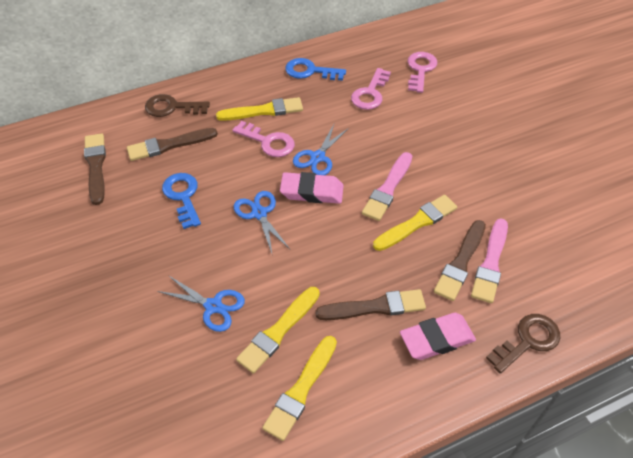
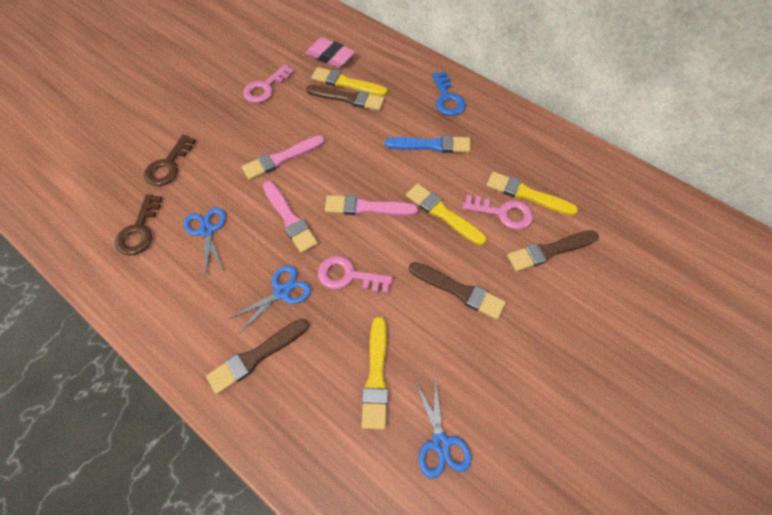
blue brush: none = 0 -> [385,135,471,153] = 1
blue key: [162,173,201,229] [285,58,346,81] = 2 -> [432,72,466,116] = 1
pink brush: [362,152,412,221] [471,218,508,303] = 2 -> [242,135,325,180] [263,181,318,253] [325,195,418,216] = 3
pink eraser: [280,172,344,204] [400,313,476,360] = 2 -> [306,37,355,68] = 1

